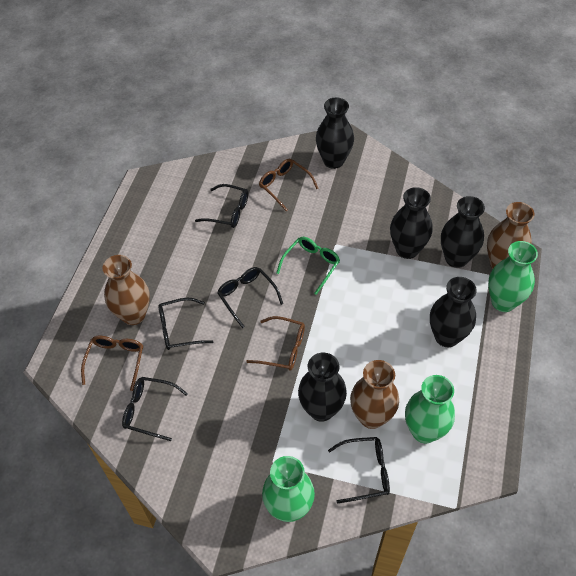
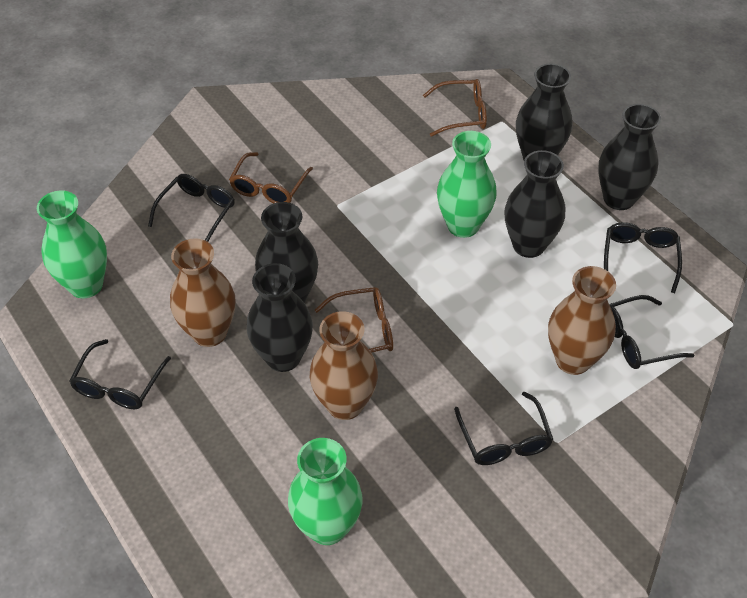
green glasses: [276,237,340,295] = 1 -> none = 0

